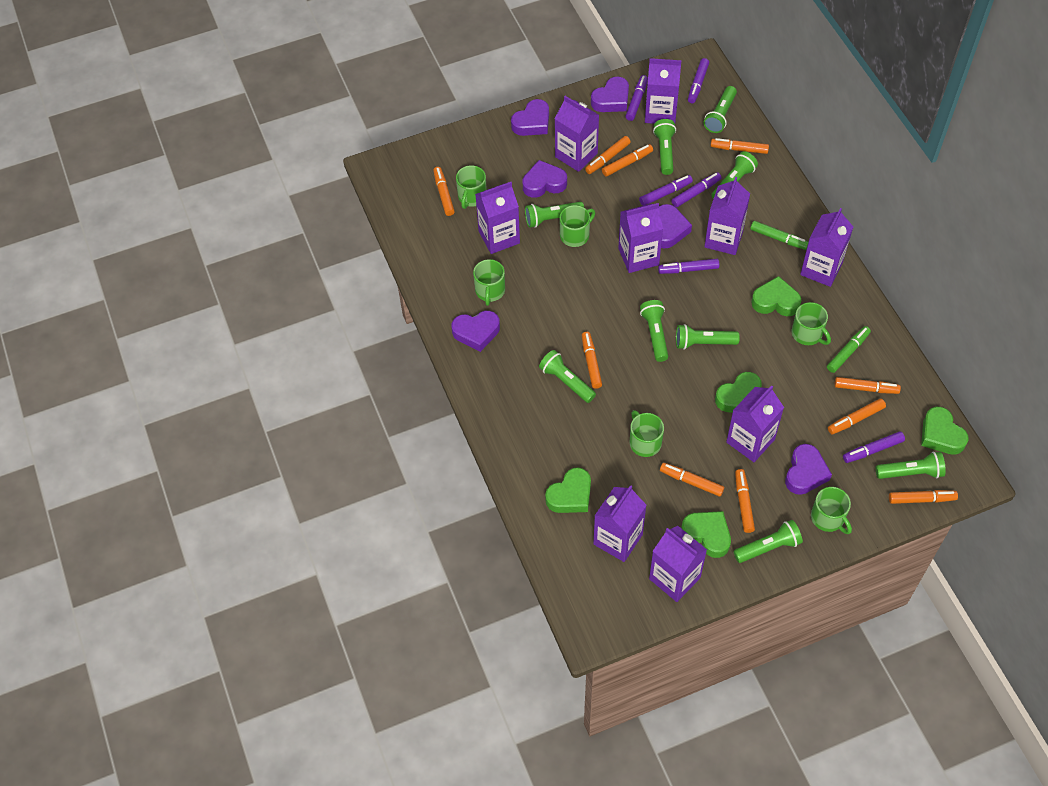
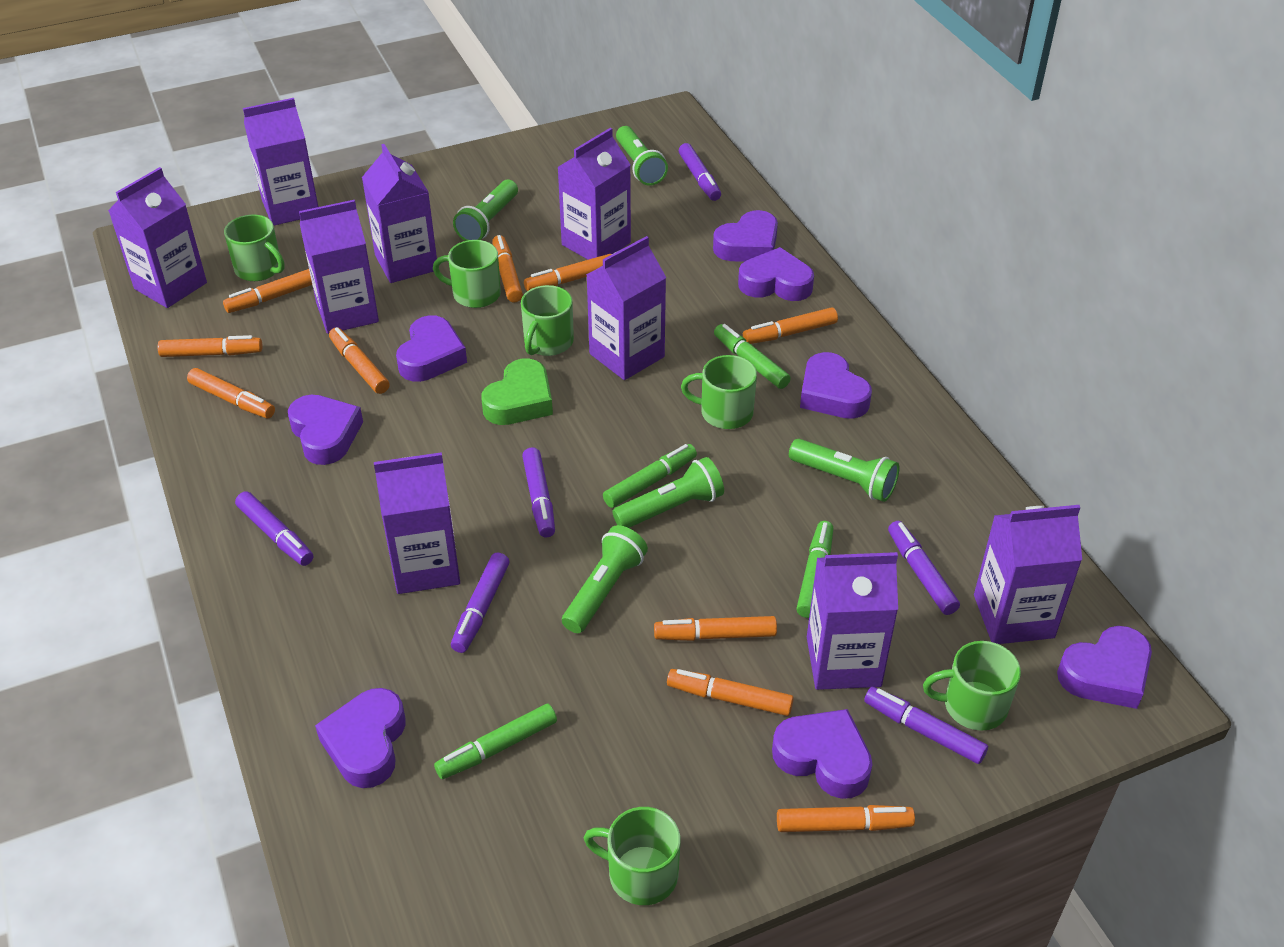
green flashlight: [525,202,584,228] [539,350,596,403] [640,300,668,362] [653,119,676,175] [676,324,740,350] [704,86,737,133] [711,151,758,199] [734,520,803,563] [876,452,946,479] = 9 -> [453,180,518,241] [562,525,648,633] [612,457,724,528] [616,126,668,186] [789,439,899,502] = 5
green heart: [545,468,591,513] [681,511,731,558] [715,372,762,413] [751,276,802,316] [921,407,969,455] = 5 -> [482,358,553,425] = 1
green marker: [750,221,808,250] [827,326,871,373] = 2 -> [434,704,557,779] [603,444,697,508] [714,324,791,389] [796,521,834,618] = 4
purple heart: [451,311,500,352] [511,99,549,136] [523,160,567,198] [591,77,629,112] [659,204,692,248] [785,444,832,495] = 6 -> [288,395,363,465] [315,688,406,788] [396,315,467,382] [713,210,778,262] [738,247,814,301] [772,709,873,799] [800,352,872,419] [1057,626,1152,709] = 8

